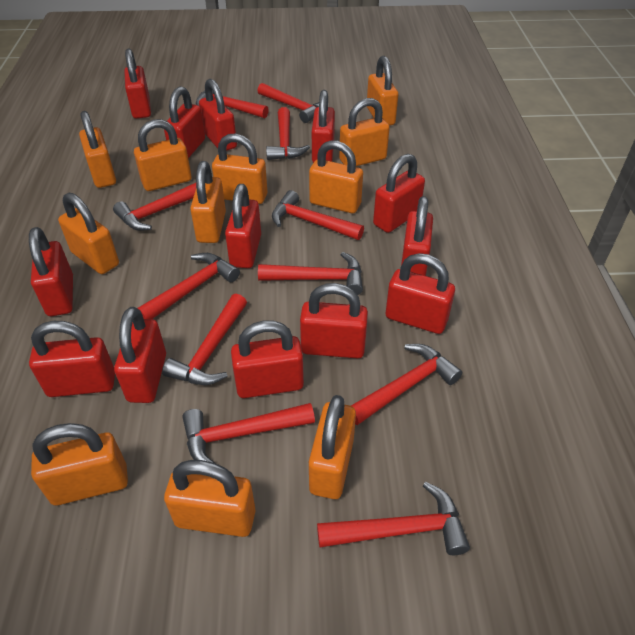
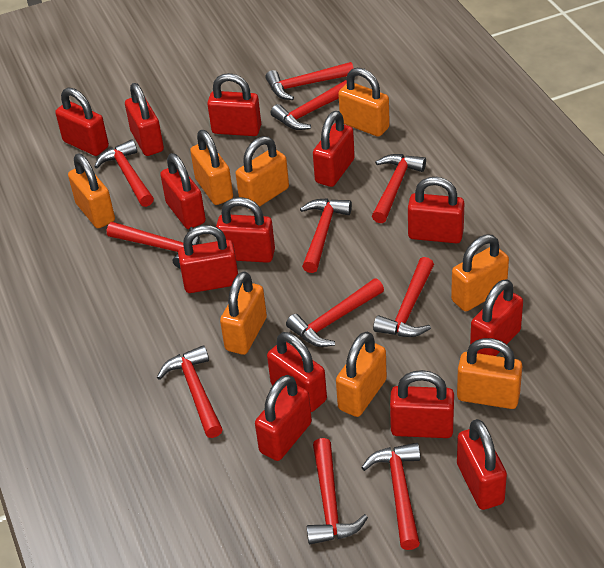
orange padlock: [31,423,128,506] [58,193,119,274] [79,111,116,188] [134,119,191,191] [164,460,255,537] [190,161,226,243] [212,134,267,204] [309,140,363,213] [309,395,356,499] [339,98,390,166] [367,56,398,126] = 11 -> [68,154,115,228] [190,130,233,205] [220,271,267,355] [236,136,289,210] [336,332,387,417] [338,68,390,137] [451,234,509,311] [457,338,522,409] = 8

